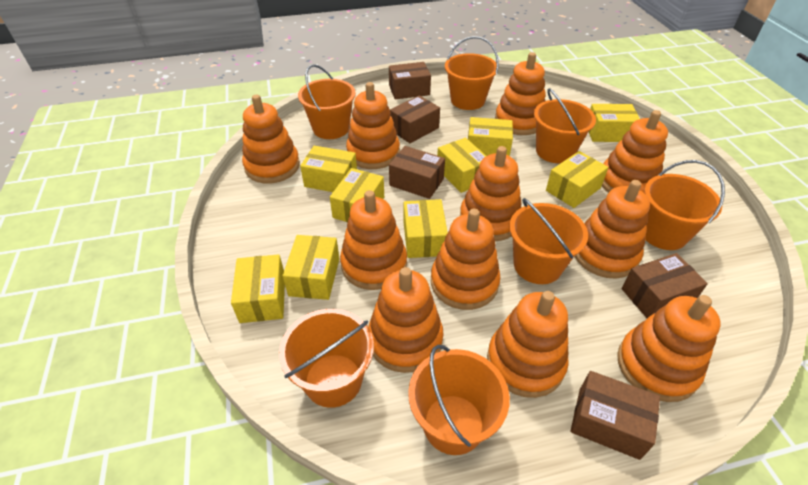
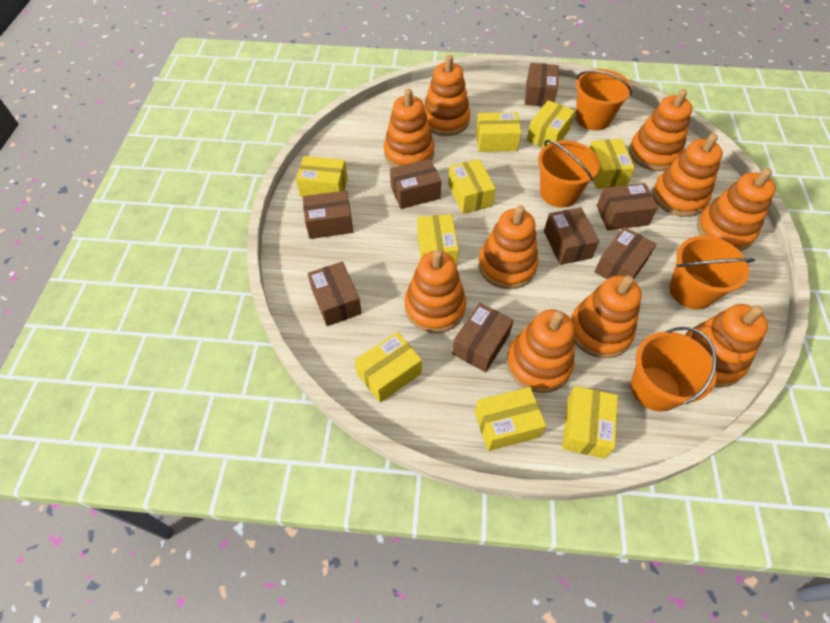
brown box: [389,62,431,99] [389,146,445,199] [390,95,440,143] [571,371,660,460] [622,253,708,318] = 5 -> [303,190,353,239] [307,262,362,326] [390,159,441,209] [452,302,514,372] [525,63,559,106] [544,207,599,265] [594,227,657,279] [597,183,658,230] = 8
orange bucket: [279,309,374,408] [298,64,356,139] [408,344,510,455] [445,36,499,110] [509,198,588,284] [534,88,596,163] [644,160,725,250] = 7 -> [538,140,600,208] [576,69,632,130] [631,327,717,412] [669,236,755,309] = 4
orange stacking toy: [242,95,300,184] [340,190,407,290] [346,82,400,169] [368,267,444,373] [431,209,501,310] [460,146,522,241] [487,291,569,398] [495,52,546,135] [575,180,650,279] [602,110,668,194] [617,295,721,402] = 11 -> [384,89,434,167] [404,250,466,333] [424,55,471,136] [478,206,538,289] [506,309,575,393] [571,275,642,358] [629,89,692,171] [652,134,723,217] [685,304,768,388] [697,168,776,251] = 10

